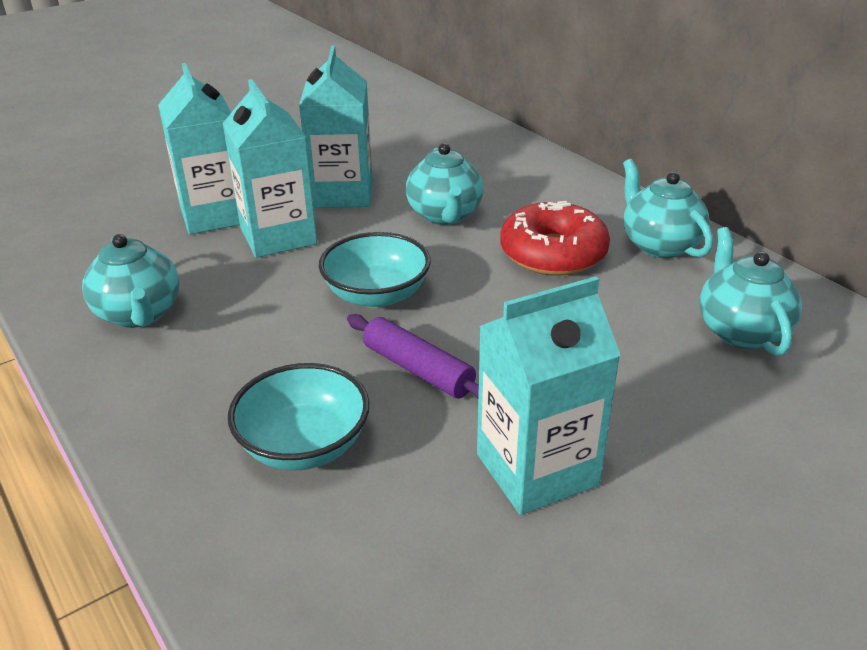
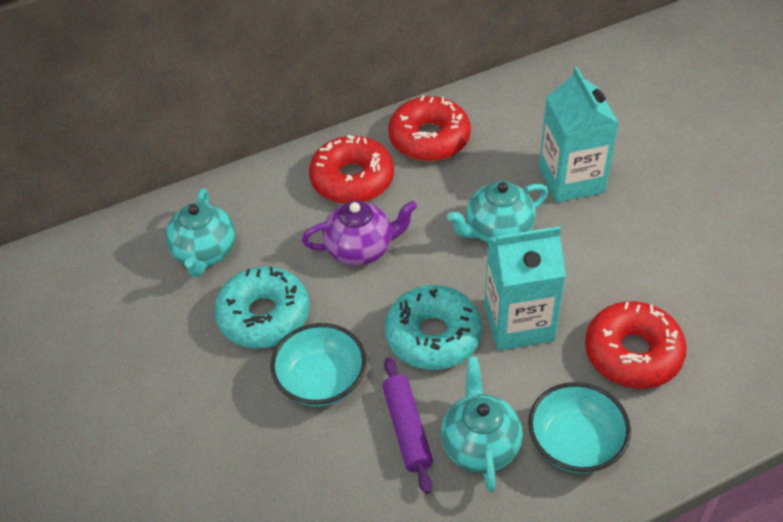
purple teapot: none = 0 -> [302,200,417,266] = 1
red donut: [500,201,610,276] = 1 -> [309,135,394,204] [388,95,471,161] [585,301,687,389] = 3
turquoise carton: [158,63,240,234] [223,79,317,258] [299,45,373,208] [477,276,621,515] = 4 -> [484,226,566,350] [539,67,619,203] = 2
turquoise donut: none = 0 -> [214,266,310,348] [385,285,482,370] = 2
turquoise teapot: [82,234,180,328] [406,143,484,225] [623,159,713,258] [699,227,802,356] = 4 -> [165,188,236,277] [441,356,523,492] [447,181,548,243] = 3

